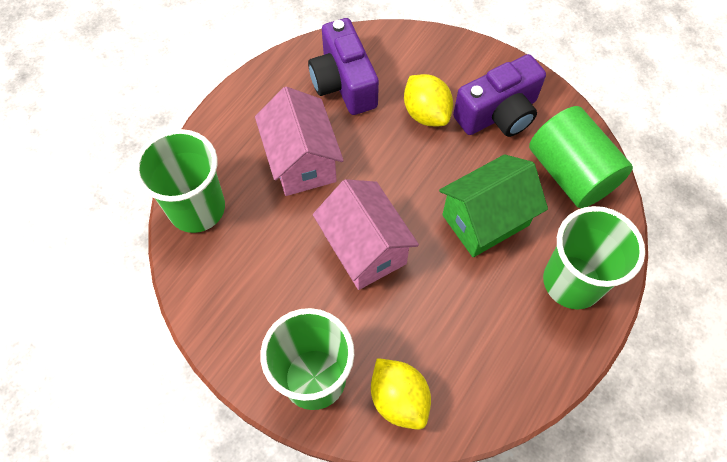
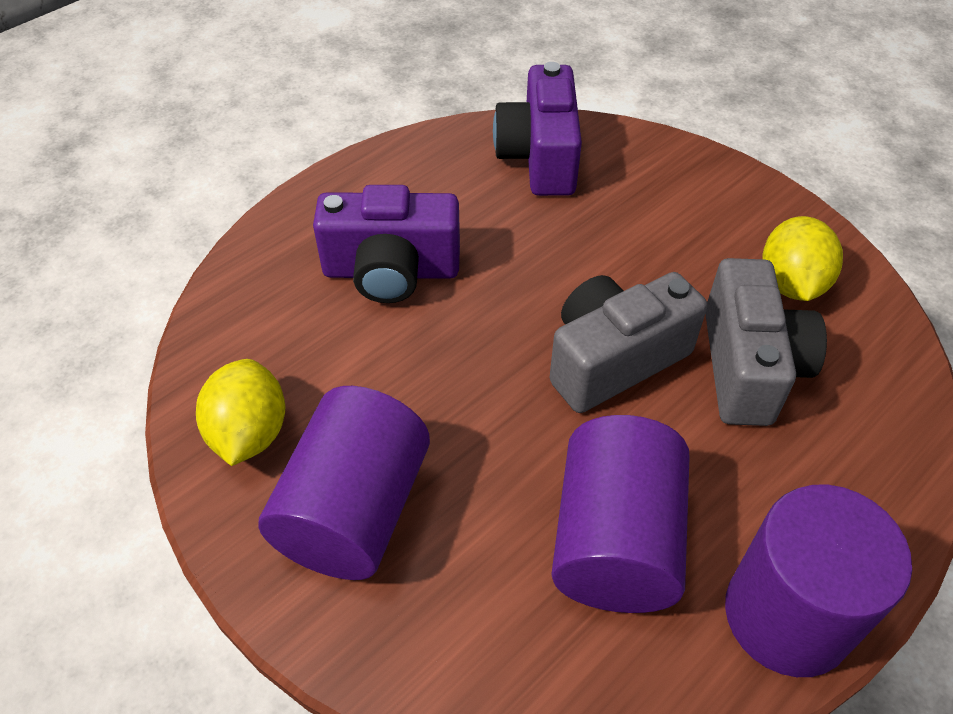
green cup: [134,129,225,233] [260,308,354,410] [543,206,645,309] = 3 -> none = 0
green cylinder: [529,106,633,208] = 1 -> none = 0
green house: [439,154,548,257] = 1 -> none = 0
grey camera: none = 0 -> [549,272,707,413] [705,258,827,426] = 2
pink house: [255,87,344,196] [313,179,419,290] = 2 -> none = 0
purple cylinder: none = 0 -> [258,386,430,580] [551,415,690,613] [725,484,912,677] = 3

